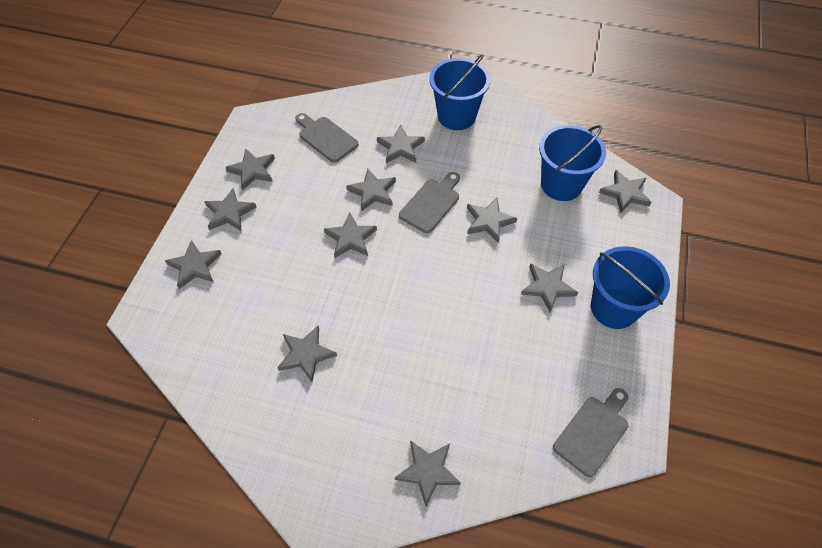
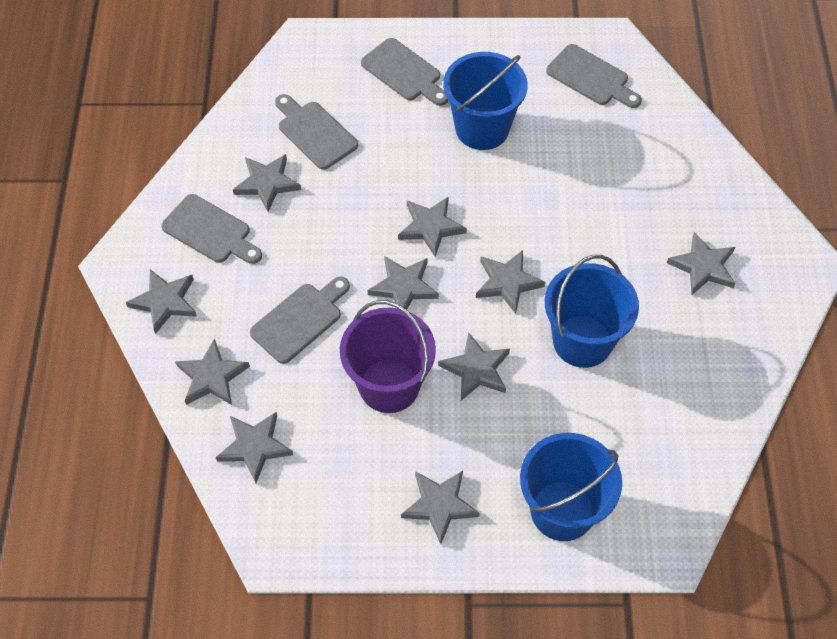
grey cutting board: [295,113,358,163] [399,172,460,233] [553,388,628,477] = 3 -> [161,194,262,264] [250,276,350,364] [275,94,358,170] [361,38,448,106] [546,44,642,108] = 5
grey star: [165,240,222,289] [204,188,257,231] [225,148,275,190] [277,326,337,382] [324,213,377,258] [346,168,396,212] [377,125,425,163] [395,440,461,506] [467,198,517,243] [521,263,578,313] [599,170,652,213] = 11 -> [126,269,197,334] [175,339,250,405] [216,412,293,483] [233,154,301,212] [368,256,439,309] [398,196,467,257] [401,471,480,544] [438,332,510,401] [476,250,545,314] [667,232,736,295] = 10
purple bucket: none = 0 -> [340,300,436,413] = 1

